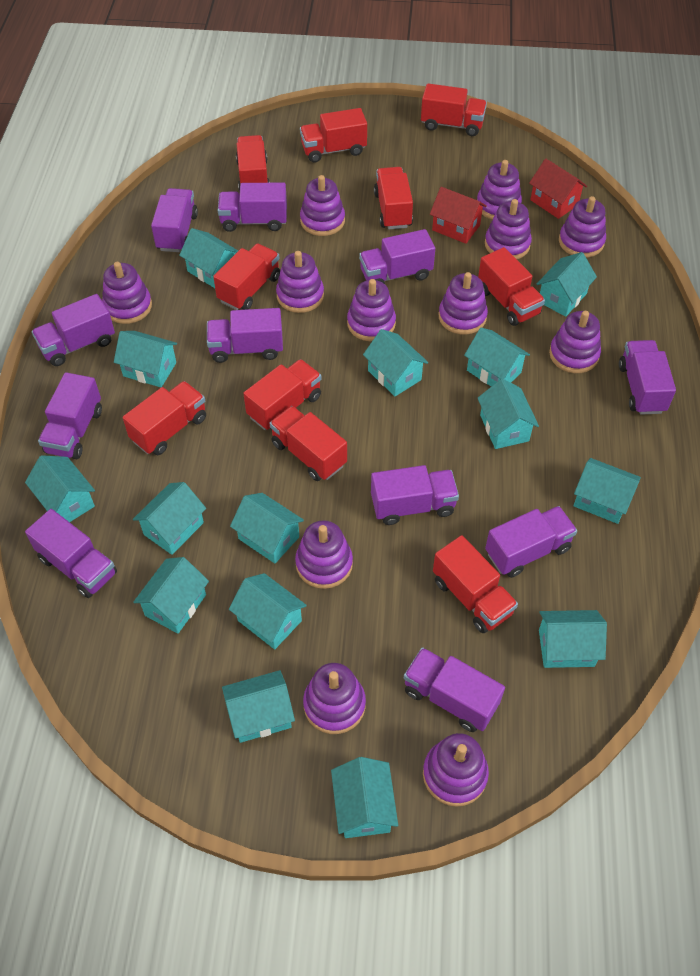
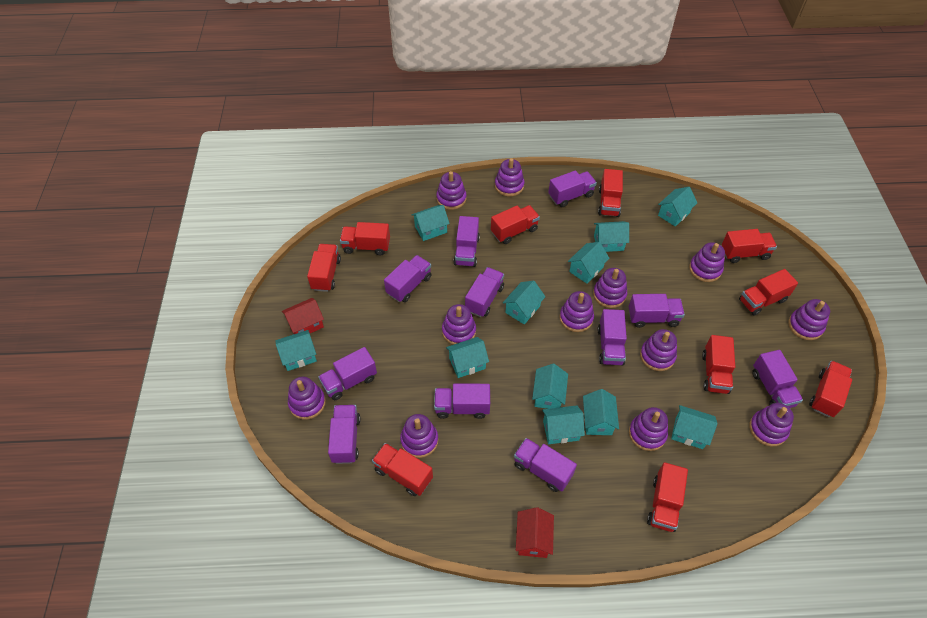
turquoise house: [25,455,95,522] [114,331,177,387] [133,482,206,555] [133,557,209,634] [179,228,238,288] [222,670,295,743] [229,573,307,649] [230,493,304,563] [331,757,398,838] [363,329,428,396] [464,328,530,386] [477,379,539,449] [537,252,597,317] [539,610,607,668] [574,458,641,524] = 15 -> [275,330,317,371] [411,205,450,241] [446,337,489,378] [503,281,545,324] [532,364,568,409] [542,405,585,444] [568,242,610,284] [583,389,619,435] [594,221,629,252] [658,187,697,227] [671,405,717,449] = 11

